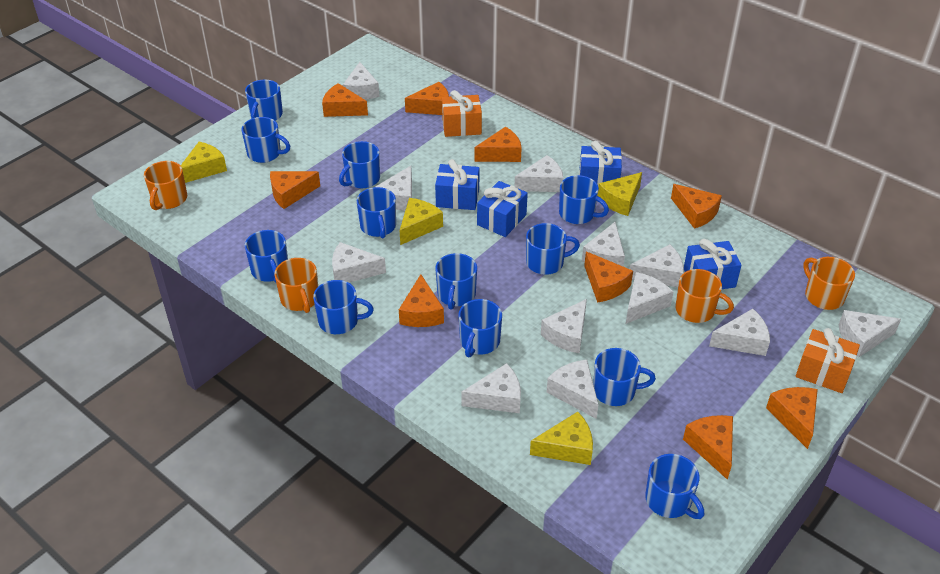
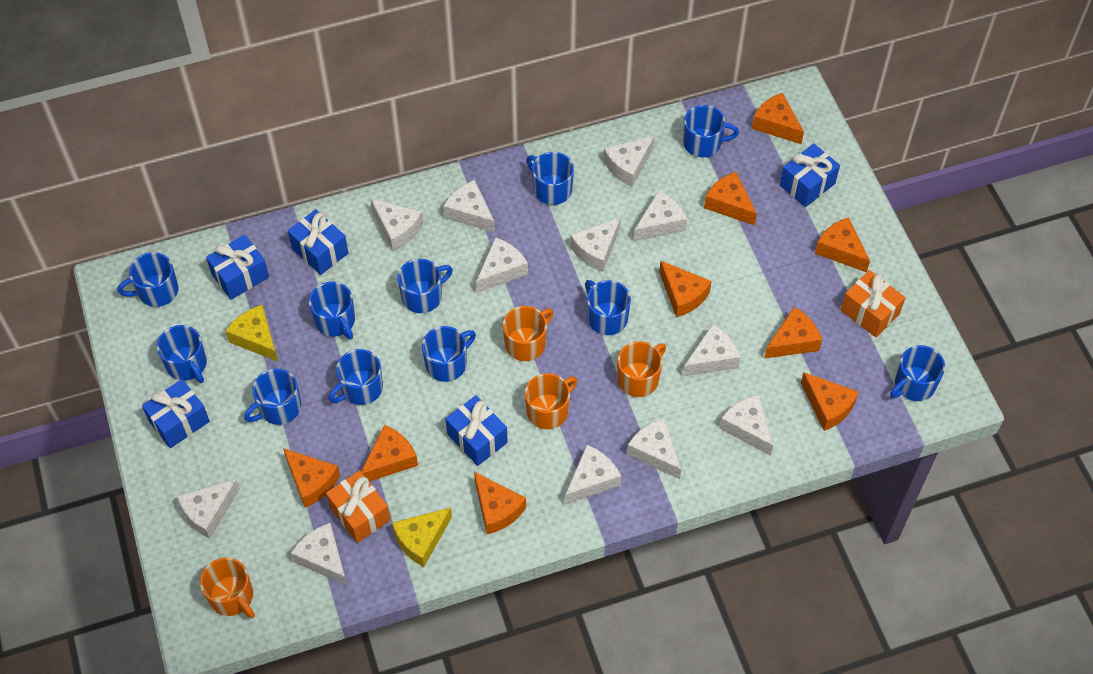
blue gift: [435,159,479,210] [477,181,528,237] [579,141,622,186] [684,239,742,289] = 4 -> [142,379,210,448] [206,235,269,300] [288,209,348,275] [445,395,508,466] [780,143,840,207] = 5
blue mug: [241,117,290,163] [245,80,283,121] [245,230,288,283] [313,280,374,334] [339,141,380,188] [357,187,396,239] [435,253,477,310] [459,299,502,357] [526,223,580,275] [559,175,609,224] [593,348,656,406] [645,454,704,519] = 12 -> [117,252,179,307] [157,325,207,383] [244,369,301,425] [309,282,355,340] [329,349,383,405] [398,259,453,313] [422,326,476,382] [526,152,574,205] [585,280,631,335] [683,105,739,158] [890,345,945,401] = 11
yellow cheese: [180,142,227,183] [400,198,443,245] [530,412,593,465] [598,172,642,216] = 4 -> [225,305,278,362] [392,508,452,567] = 2

